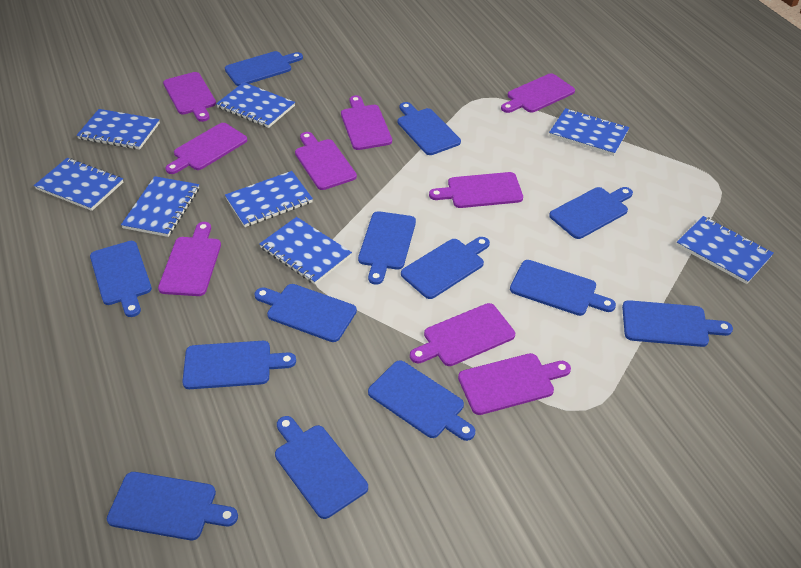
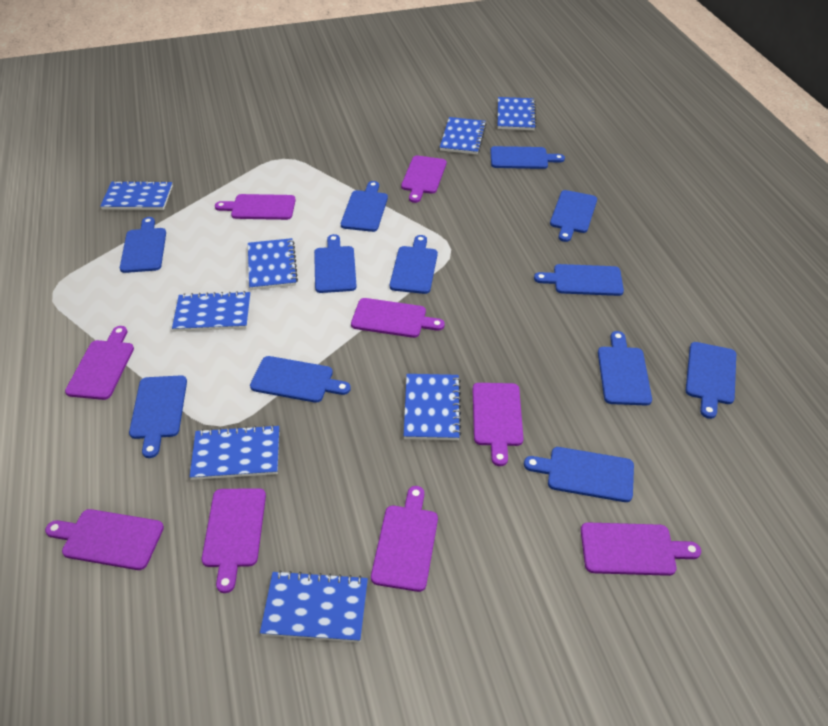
blue cutting board: [90,241,152,317] [107,472,238,540] [182,341,296,389] [225,51,303,86] [254,284,357,342] [275,416,368,519] [358,211,416,285] [368,360,475,441] [398,102,461,155] [401,237,490,299] [510,260,616,316] [549,187,633,239] [622,300,733,347] = 13 -> [120,217,166,273] [129,375,187,458] [250,356,351,403] [314,234,357,293] [341,181,388,232] [390,235,438,294] [490,146,565,169] [524,447,634,502] [534,264,624,296] [550,190,597,242] [598,331,652,406] [686,342,736,419] = 12

